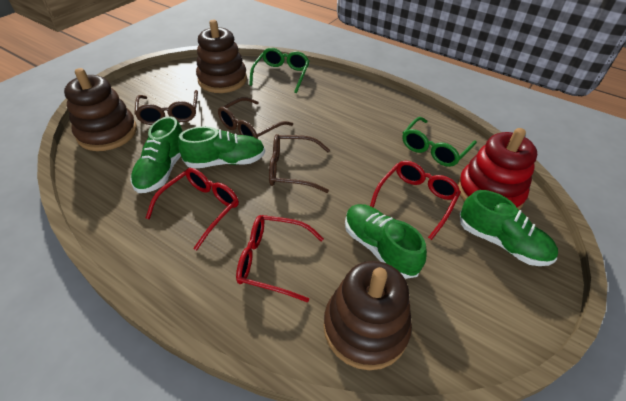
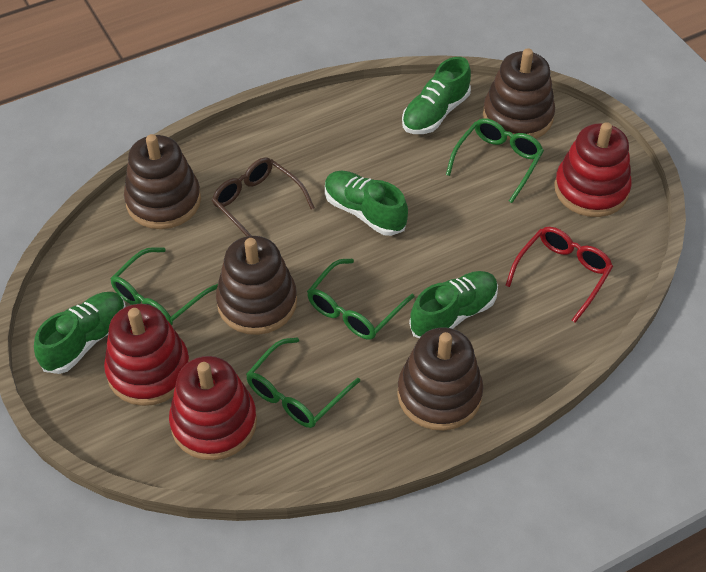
brown glasses: [134,90,198,125] [218,97,293,139] [269,134,330,193] = 3 -> [212,157,315,236] = 1
brown stacking toy: [64,68,137,151] [196,20,247,93] [323,261,412,370] = 3 -> [124,134,201,229] [216,236,297,335] [397,327,483,431] [483,49,555,140] = 4
green glasses: [249,48,310,93] [402,117,477,167] = 2 -> [110,247,218,325] [246,337,360,428] [307,259,415,340] [446,118,544,203] = 4
red glasses: [146,168,239,251] [236,215,324,303] [370,161,461,240] = 3 -> [505,227,613,323] = 1
red stacking toy: [458,128,537,210] = 1 -> [104,304,190,406] [169,356,257,460] [554,122,632,217] = 3

